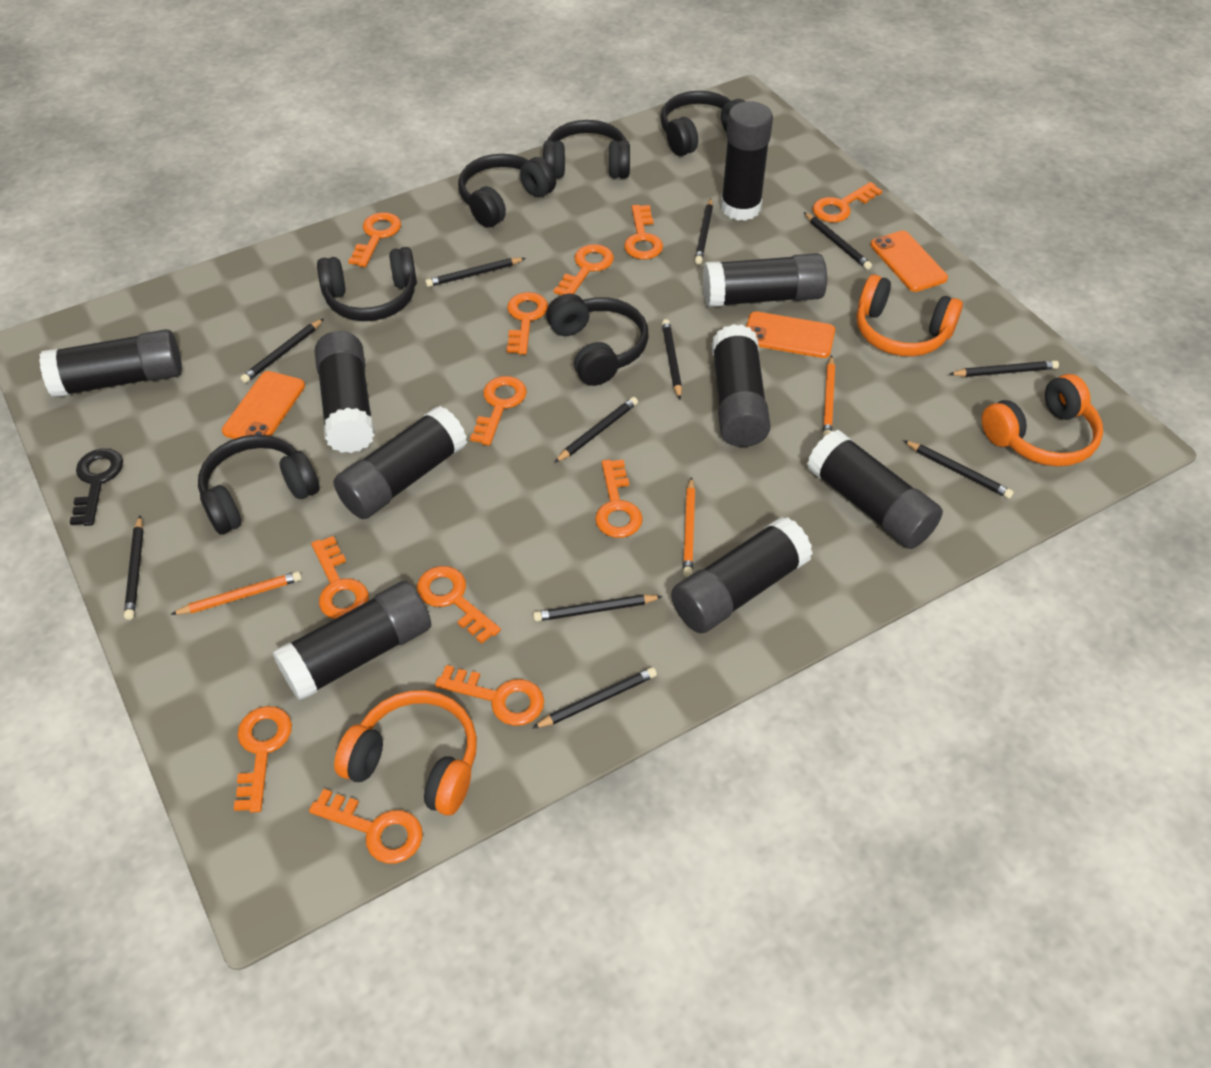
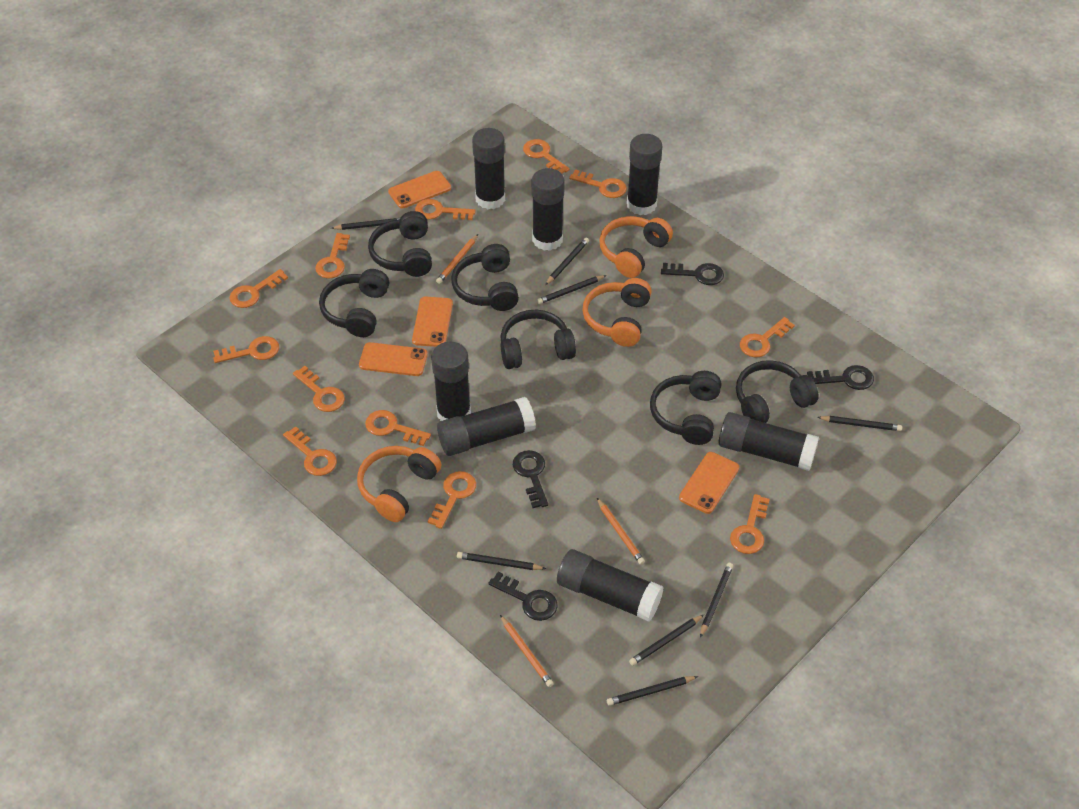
black glue stick: [39,329,182,398] [272,581,431,701] [315,331,375,453] [334,406,467,519] [671,516,813,633] [703,253,827,307] [712,324,771,447] [721,101,773,221] [807,430,943,549] = 9 -> [431,342,471,421] [437,397,536,456] [472,128,505,209] [532,168,565,251] [557,549,664,622] [627,134,662,215] [719,412,819,471] = 7
black key: [70,448,123,526] = 1 -> [488,572,557,621] [513,450,548,508] [661,263,724,285] [807,365,874,390] = 4
black pencil: [124,516,144,620] [240,318,324,383] [425,258,526,287] [533,594,663,622] [533,667,657,728] [554,397,638,463] [662,319,682,399] [695,199,713,264] [804,212,872,270] [903,440,1014,499] [950,361,1059,377] = 11 -> [331,218,400,230] [457,552,546,570] [537,275,606,304] [545,238,589,285] [607,676,698,706] [629,615,704,666] [700,563,733,638] [817,416,902,431] = 8
orange phone: [222,371,305,439] [746,311,835,358] [870,231,948,292] = 3 -> [359,342,428,376] [388,171,451,208] [412,296,453,347] [679,452,739,514] = 4

